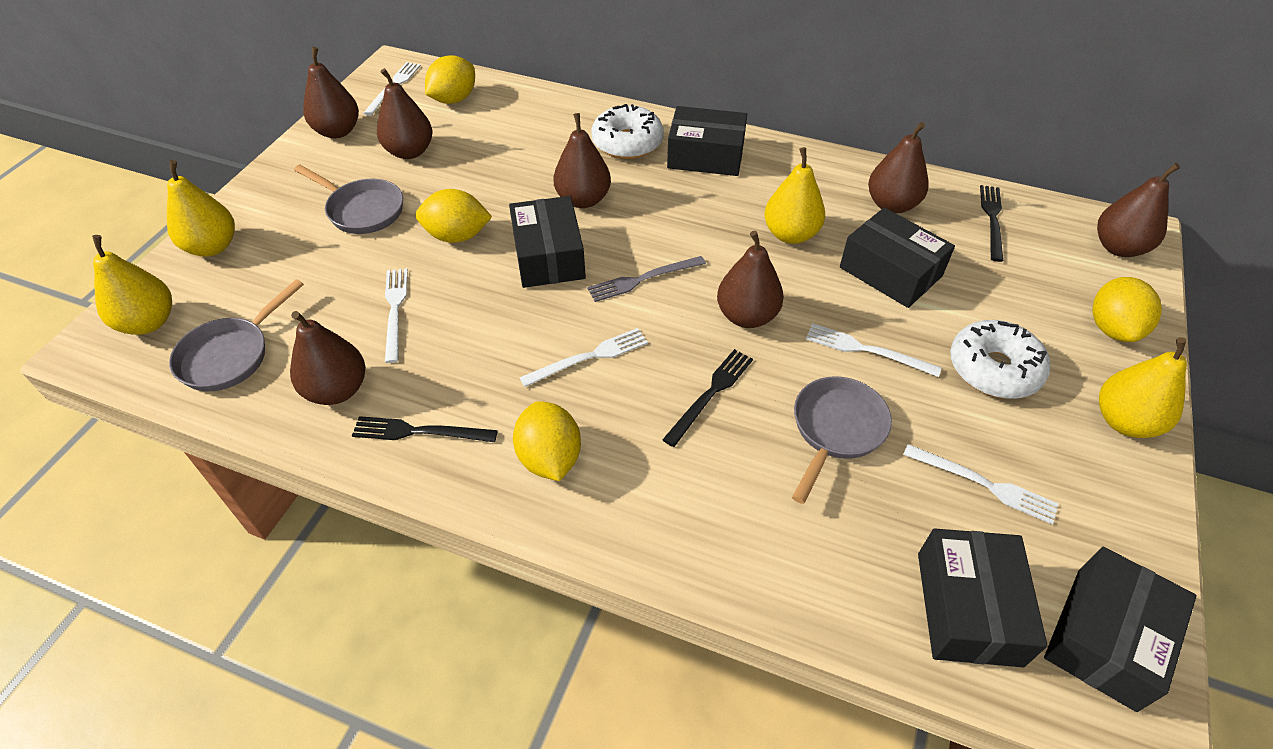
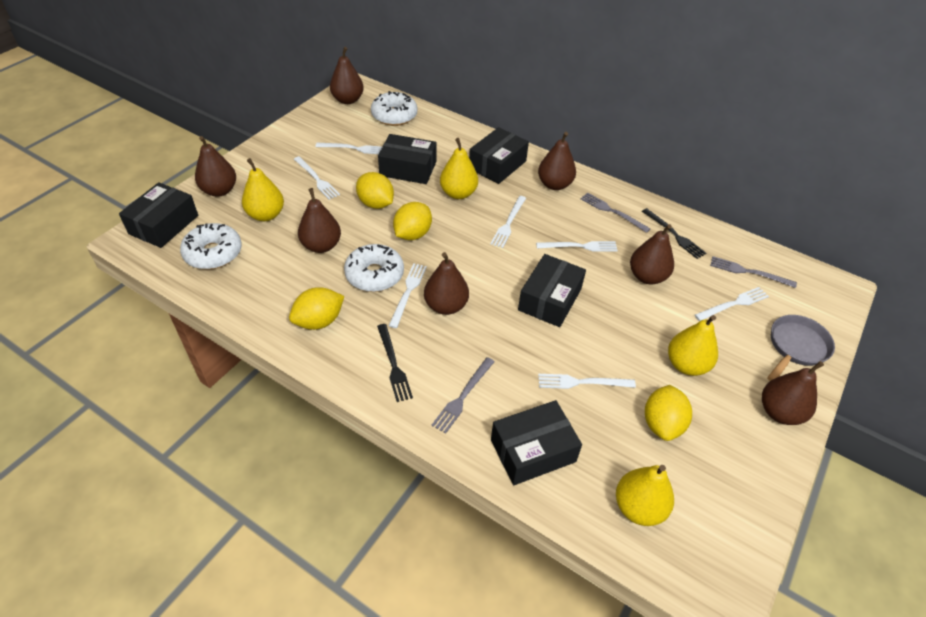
black fork: [352,416,498,442] [662,349,753,447] [980,185,1003,262] = 3 -> [377,324,413,402] [642,208,706,259] = 2
grey fork: [587,256,706,302] = 1 -> [431,357,495,434] [580,193,650,233] [710,256,797,288] = 3
grey pan: [169,279,304,391] [294,165,403,234] [792,376,892,504] = 3 -> [767,315,835,381] = 1
white donut: [591,104,664,159] [950,320,1050,399] = 2 -> [180,223,242,269] [344,244,404,292] [371,91,417,126] = 3
white fork: [363,62,421,116] [385,268,408,363] [519,328,648,387] [806,323,942,377] [903,444,1059,524] = 5 -> [294,156,340,200] [315,143,382,154] [389,263,427,328] [490,196,526,248] [536,241,618,252] [538,374,636,389] [695,287,769,321] = 7

